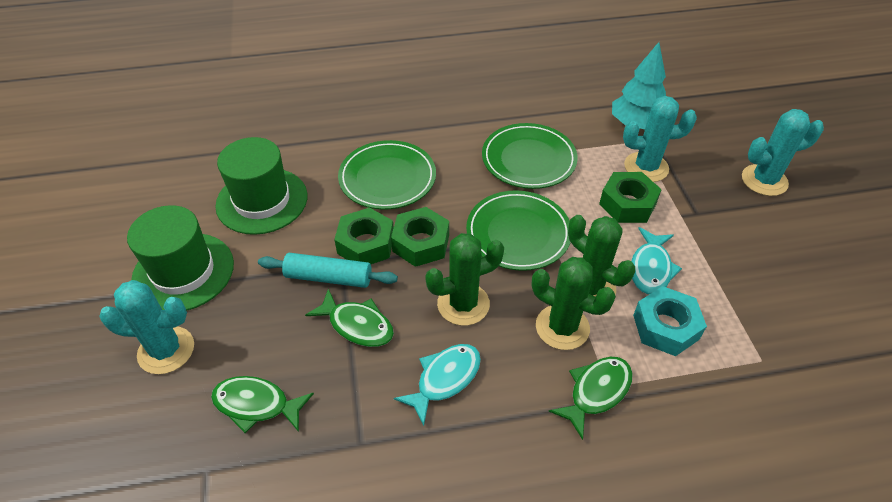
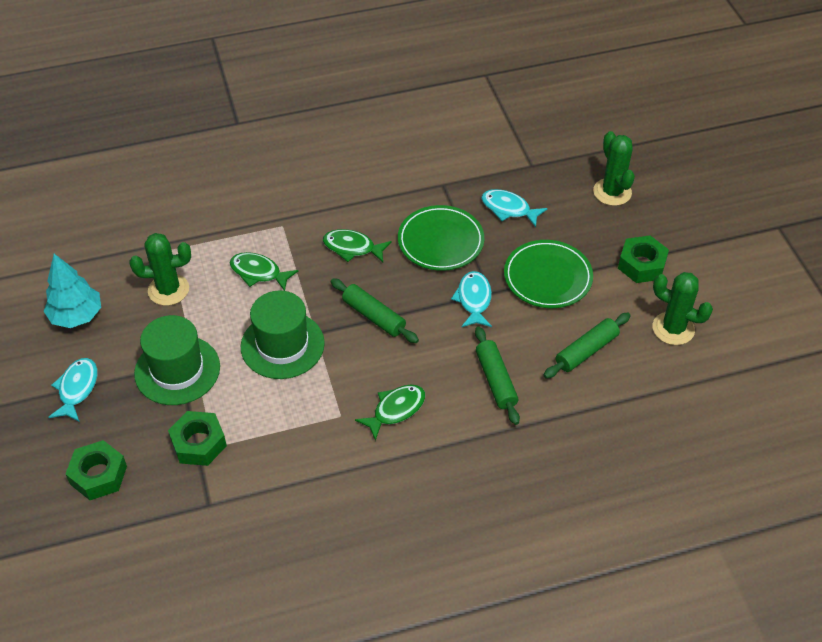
green plate: [338,140,436,210] [466,190,571,271] [482,123,578,189] = 3 -> [398,205,484,271] [504,240,593,308] = 2
green rolling pin: none = 0 -> [331,278,419,343] [475,327,520,425] [544,313,631,379] = 3
turquoise cactus: [99,280,194,374] [623,96,697,182] [742,109,824,196] = 3 -> none = 0
turquoise fish: [394,344,481,426] [631,227,682,294] = 2 -> [49,358,97,422] [451,271,492,327] [481,189,548,227] = 3
turquoise nut: [633,286,707,356] = 1 -> none = 0
turquoise rolling pin: [258,253,398,288] = 1 -> none = 0

